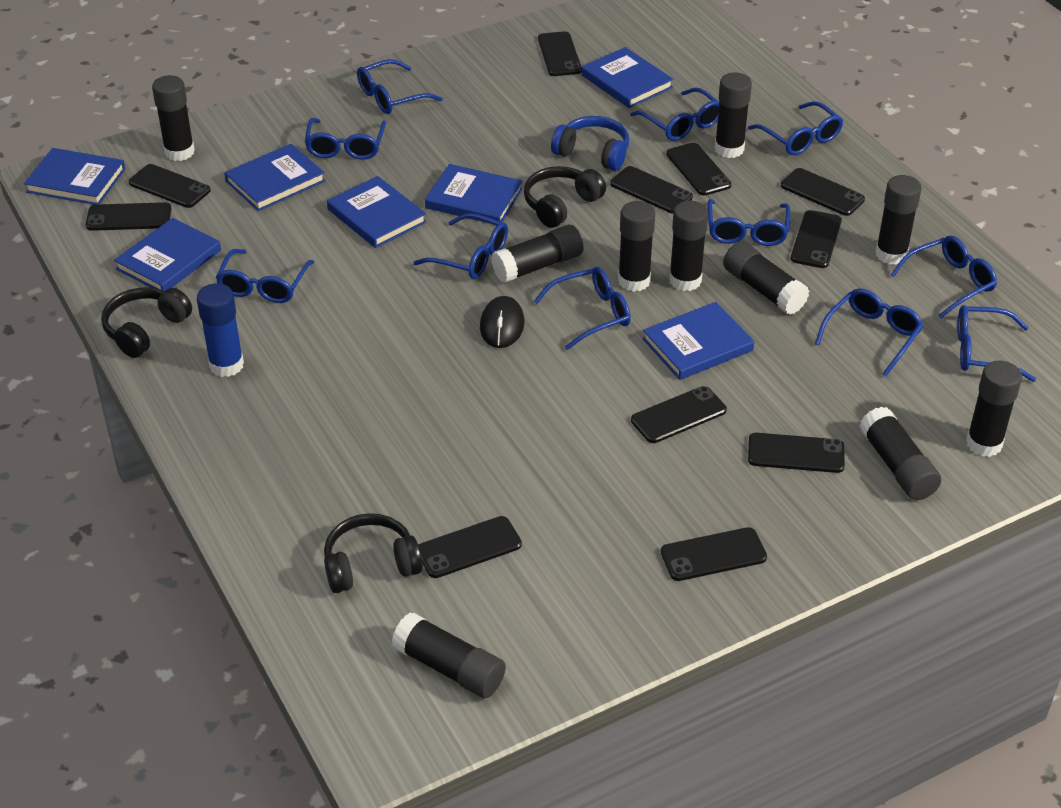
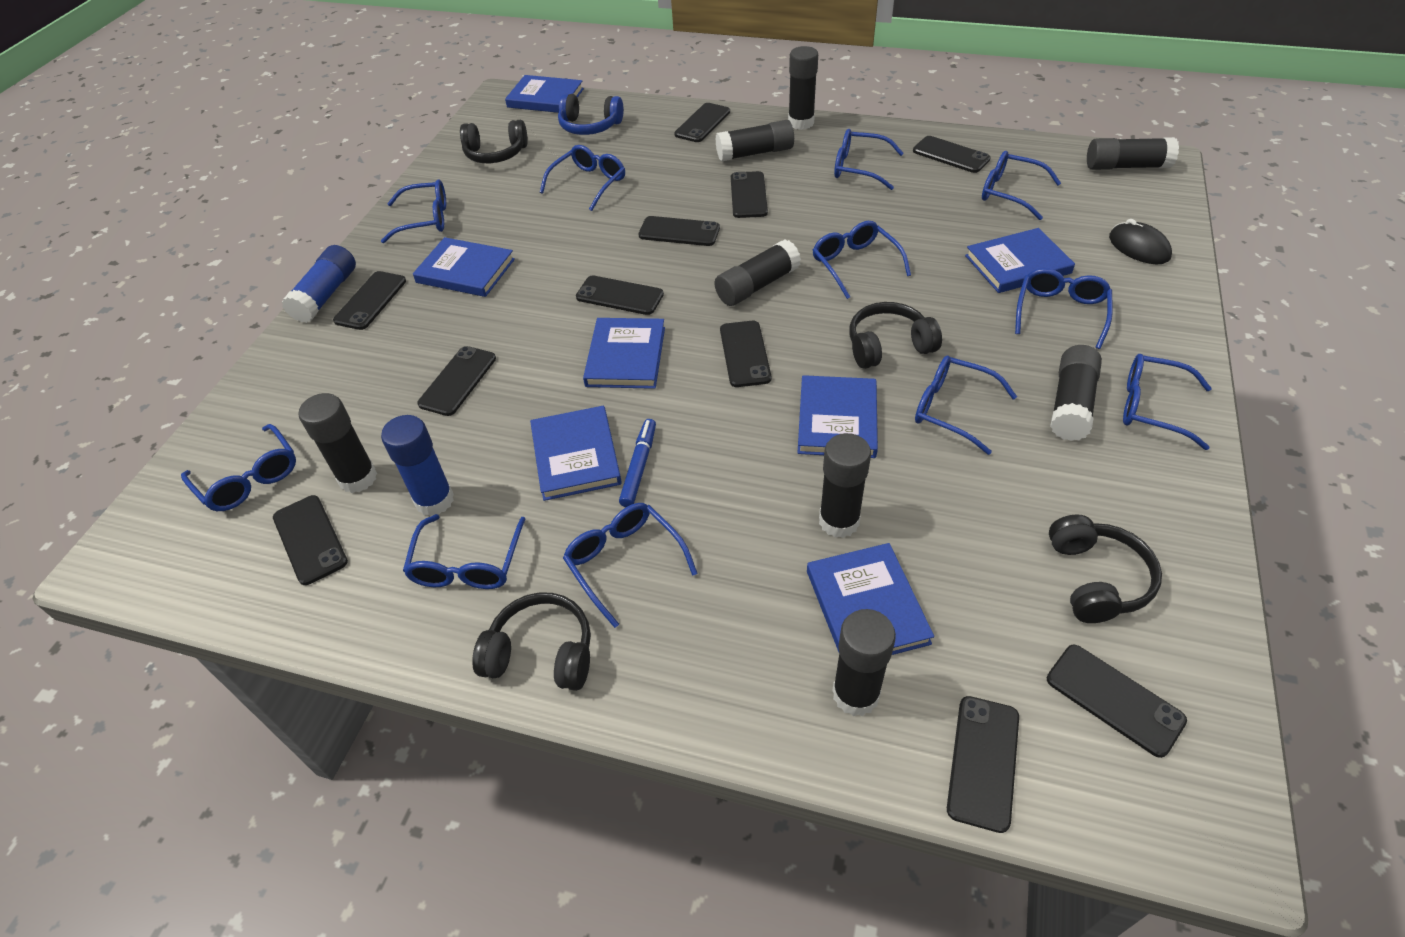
black glue stick: [152,75,195,161] [392,612,506,698] [491,225,583,283] [618,201,655,292] [669,201,708,291] [714,72,752,158] [723,241,809,315] [859,407,941,500] [875,175,922,265] [966,361,1022,457] = 10 -> [299,393,377,493] [714,239,801,306] [715,120,794,161] [788,46,818,130] [819,433,871,538] [832,609,896,716] [1050,345,1102,441] [1087,137,1179,170] = 8
black headphones: [101,287,192,358] [324,513,422,593] [524,166,606,228] = 3 -> [460,120,528,163] [472,593,591,691] [849,302,942,369] [1049,515,1162,623] = 4
blue glue stick: [197,283,244,377] = 1 -> [282,245,356,323] [381,415,454,516] = 2
blue marker: none = 0 -> [619,419,656,507] = 1

